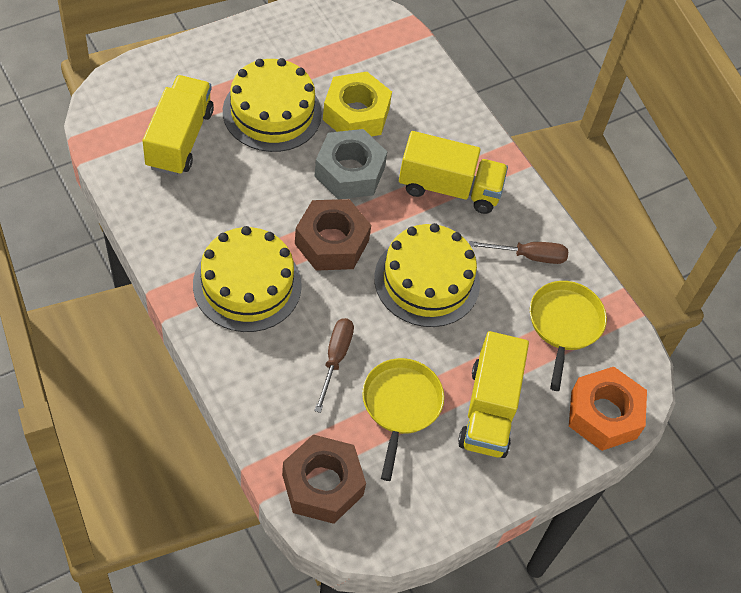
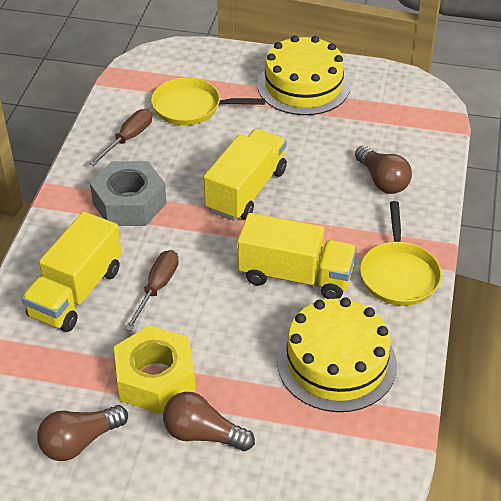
brown light bulb: none = 0 -> [37,405,128,461] [163,392,255,451] [355,145,412,194] = 3
brown nut: [282,435,366,524] [295,199,371,271] = 2 -> none = 0
orange nut: [569,367,647,451] = 1 -> none = 0
yellow cake: [193,226,302,332] [223,58,322,152] [374,223,480,327] = 3 -> [257,35,350,115] [277,297,397,412] = 2

